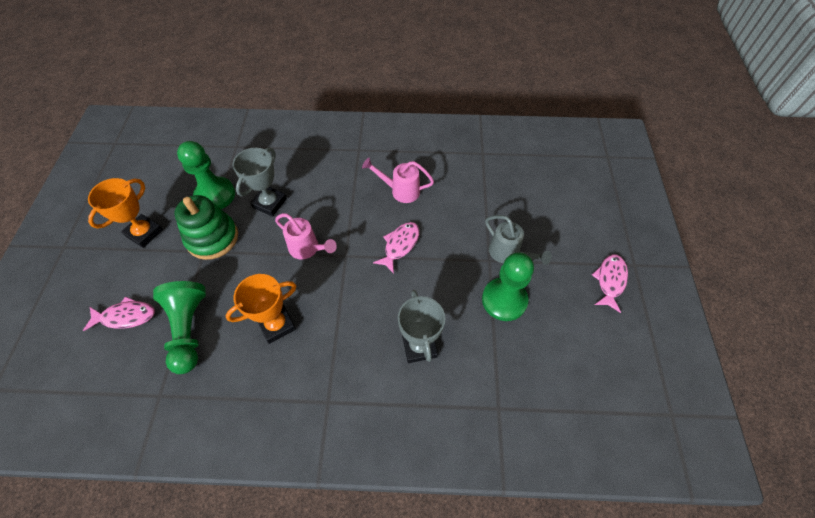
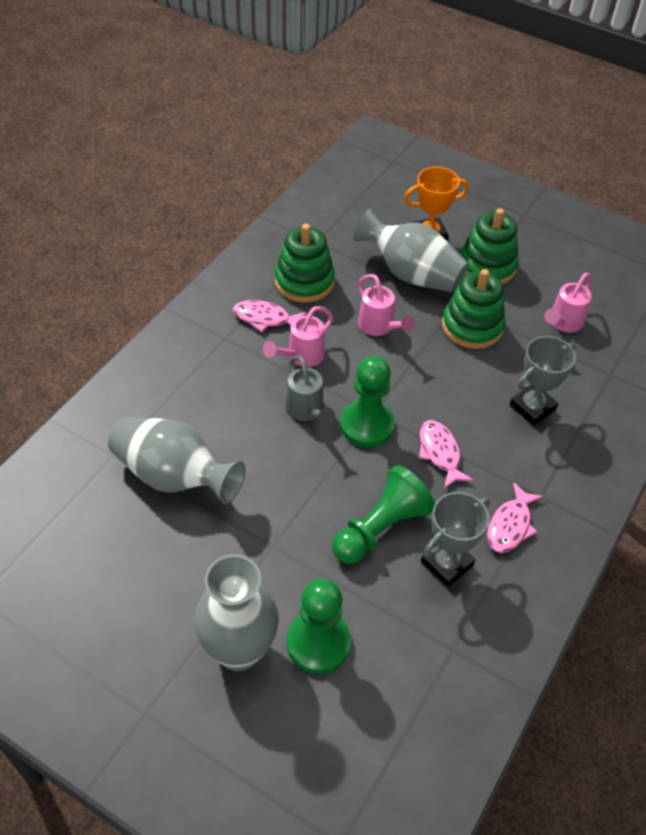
green stacking toy: [174,195,238,260] = 1 -> [275,224,335,303] [442,269,505,349] [460,208,519,284] = 3
grey vase: none = 0 -> [108,417,245,505] [194,554,279,671] [353,208,468,292] = 3
orange trophy: [88,178,163,248] [226,274,296,344] = 2 -> [404,167,469,241] = 1
pink watering can: [275,213,337,259] [362,158,434,203] = 2 -> [263,306,333,367] [358,274,415,336] [544,273,592,333] = 3

